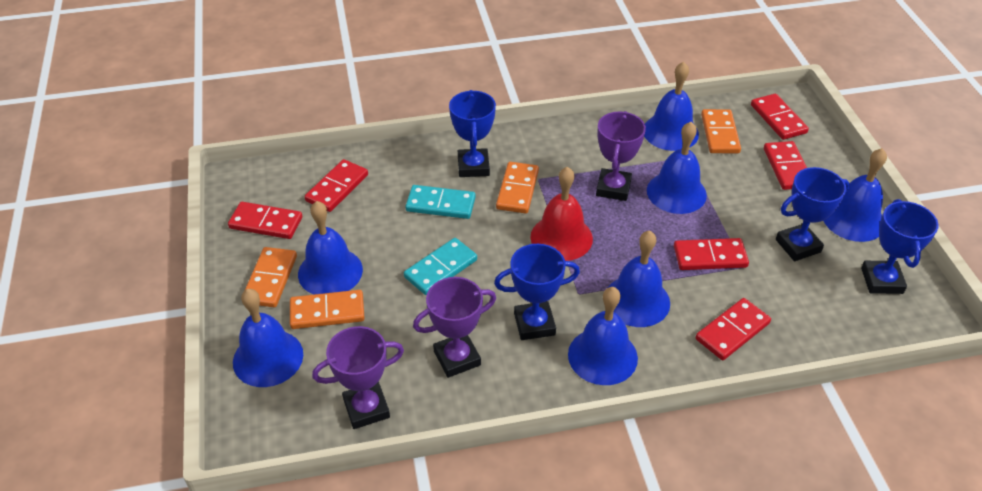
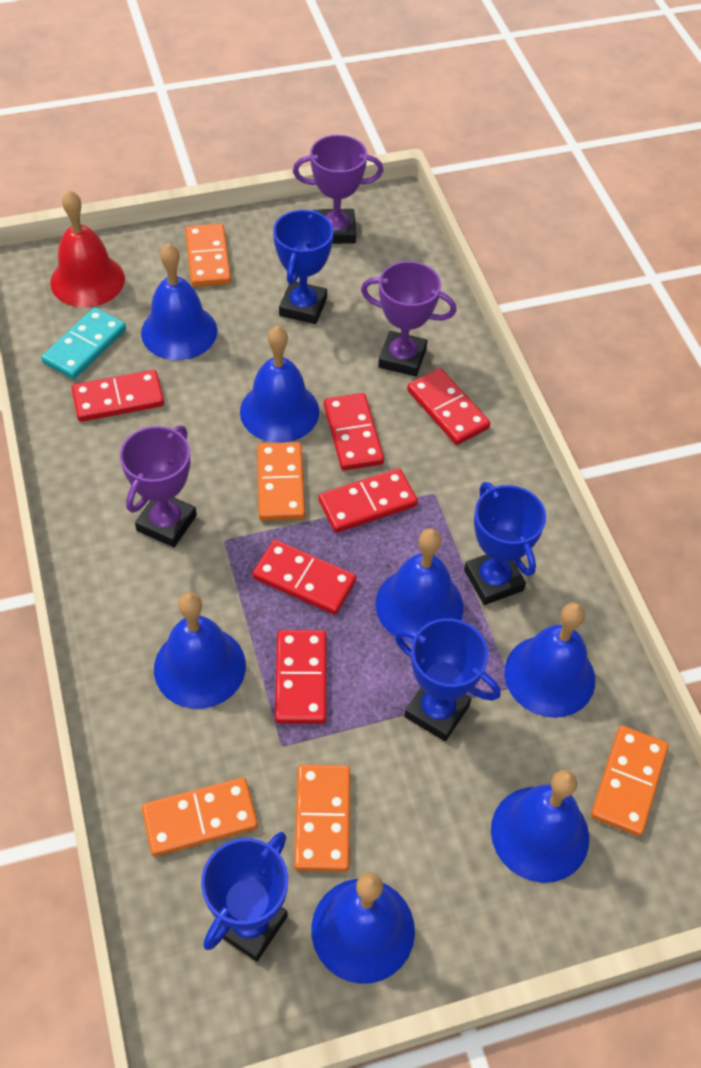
orange domino: [245,247,297,307] [290,290,365,329] [496,162,539,214] [701,109,741,153] = 4 -> [142,777,258,856] [185,224,231,287] [257,442,305,521] [294,764,350,872] [591,725,669,836] = 5
turquoise domino: [404,238,477,295] [405,185,476,219] = 2 -> [41,307,126,379] = 1

